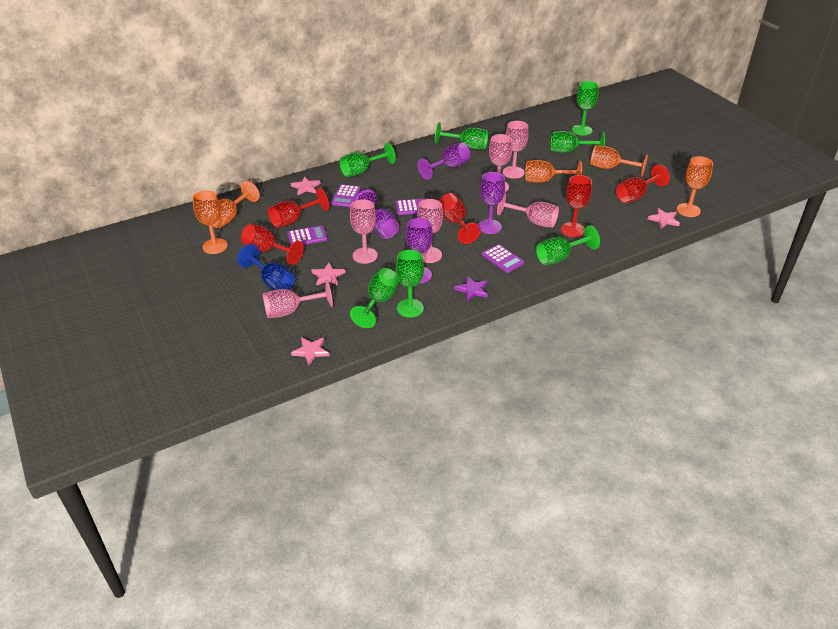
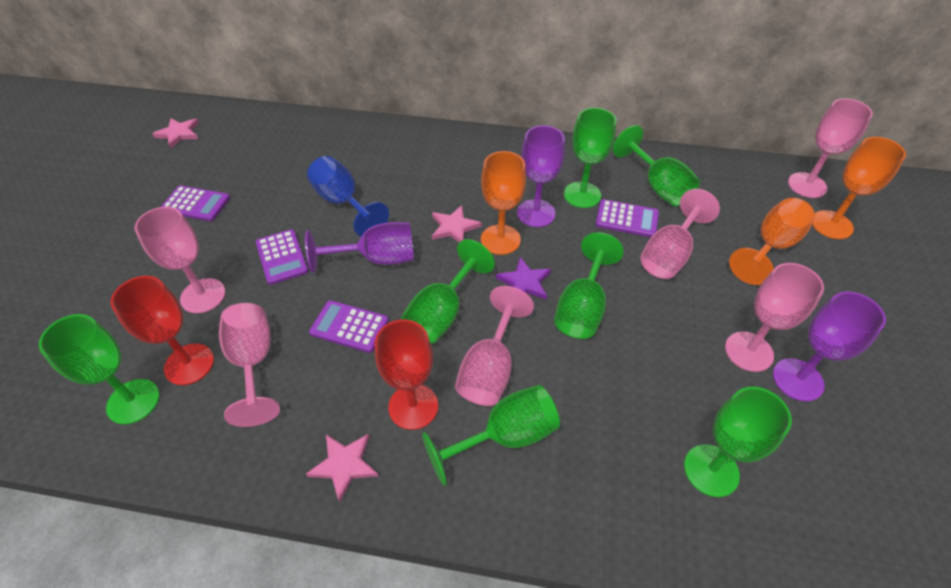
orange goblet: [193,191,228,254] [213,181,260,228] [525,160,582,183] [590,145,648,177] [677,156,713,217] = 5 -> [481,151,526,255] [729,198,815,285] [812,137,906,239] = 3
pink star: [291,177,321,195] [291,337,329,365] [311,262,346,286] [647,208,680,229] = 4 -> [152,118,199,149] [306,434,379,503] [432,205,482,243] = 3
purple goblet: [355,189,399,239] [406,218,433,283] [418,142,471,180] [478,172,505,234] = 4 -> [305,222,414,273] [517,125,565,227] [773,292,886,402] = 3
red goblet: [241,224,304,265] [268,188,329,228] [439,193,481,244] [561,175,592,237] [616,165,670,203] = 5 -> [111,276,214,385] [375,319,438,430] = 2

